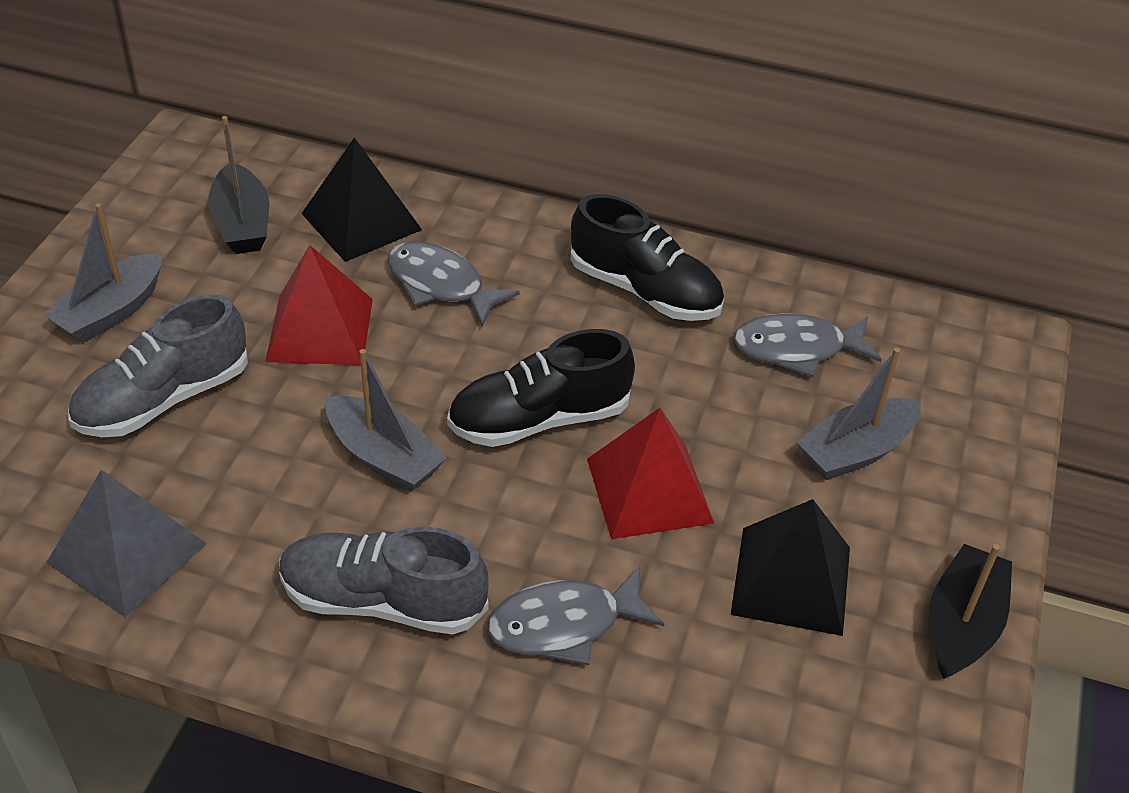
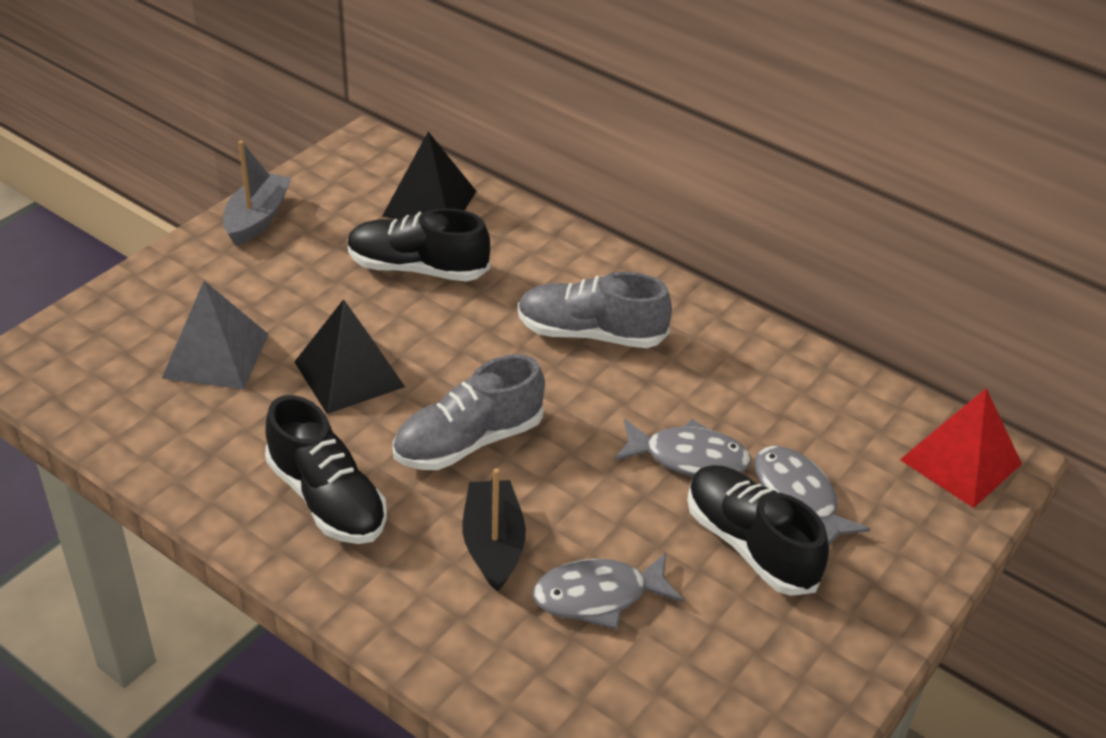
black boat: [208,116,269,254] [929,544,1012,679] = 2 -> [462,468,526,592] = 1
black shoe: [447,329,635,447] [570,194,724,321] = 2 -> [265,395,387,544] [347,208,490,282] [687,465,829,596] = 3
grey boat: [42,203,162,343] [326,349,447,492] [797,347,921,480] = 3 -> [223,141,291,246] = 1
red pyramid: [265,245,373,365] [587,408,714,539] = 2 -> [900,388,1022,508] = 1

